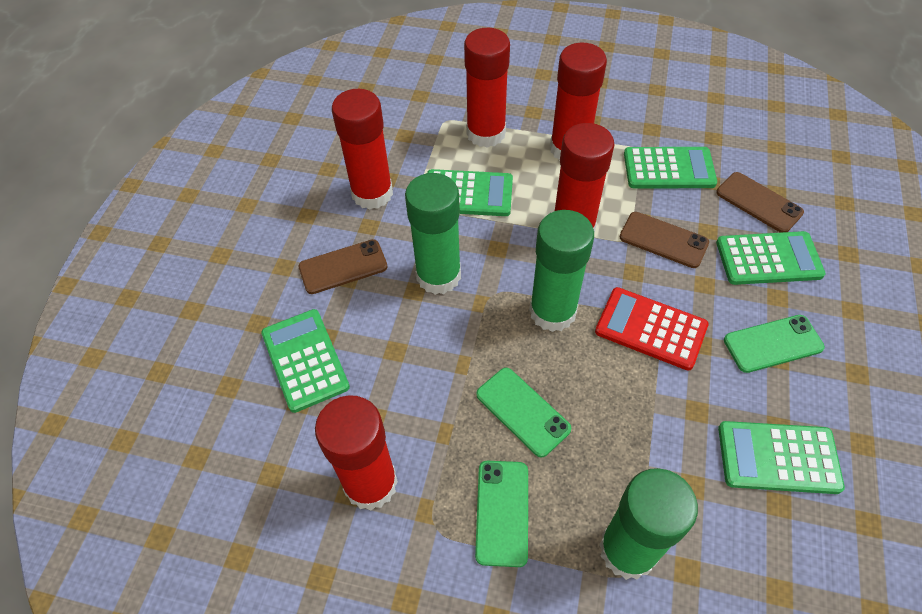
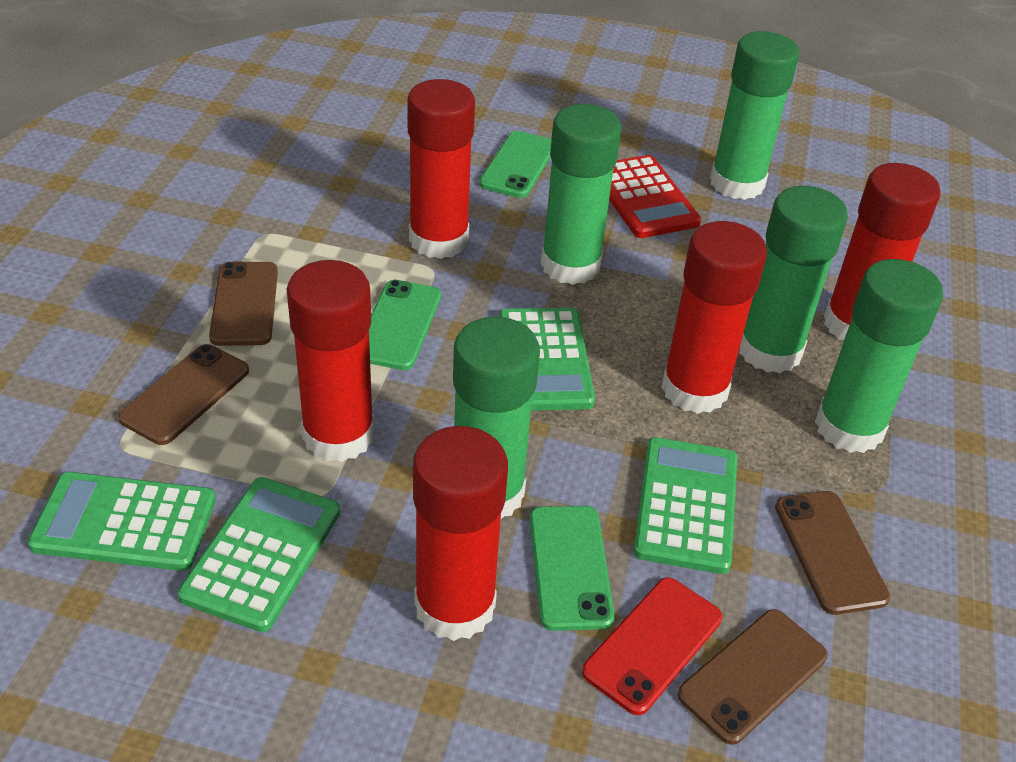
brown phone: [298,239,388,294] [620,212,709,268] [716,172,804,233] = 3 -> [118,344,249,445] [209,262,278,346] [678,609,828,745] [775,491,890,615] = 4
green calculator: [261,309,350,413] [427,169,513,216] [624,147,717,188] [716,231,826,285] [718,421,845,494] = 5 -> [28,472,216,571] [177,477,340,632] [499,308,595,411] [633,437,738,574] = 4
green glue stick: [405,173,461,295] [529,210,594,332] [599,468,698,580] = 3 -> [453,317,540,519] [541,104,622,285] [710,31,799,200] [739,186,848,373] [815,259,943,453] = 5
red phone: none = 0 -> [582,577,722,715] = 1

